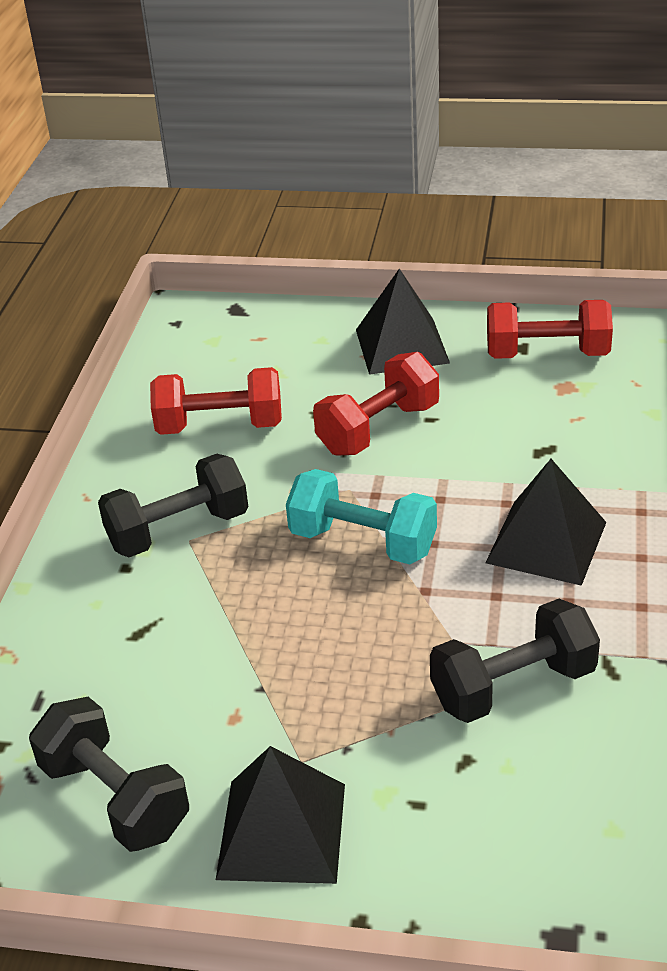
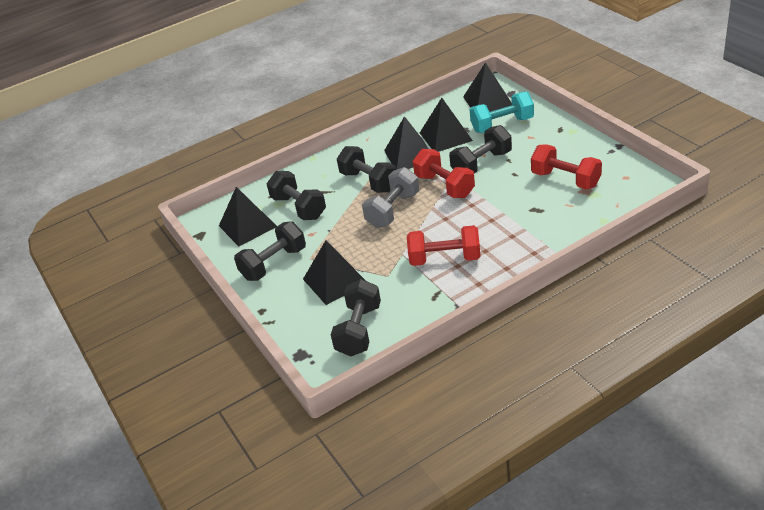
black dumbbell: [29,697,189,852] [98,454,248,557] [430,599,600,723] = 3 -> [234,221,306,281] [267,171,326,220] [331,279,381,356] [337,146,396,193] [449,125,512,174] = 5
black pyramid: [216,746,345,884] [356,268,450,375] [485,459,606,586] = 3 -> [219,187,277,247] [303,240,366,305] [384,116,428,170] [420,98,473,152] [463,62,512,112] = 5
grey dumbbell: none = 0 -> [362,167,419,228] = 1

